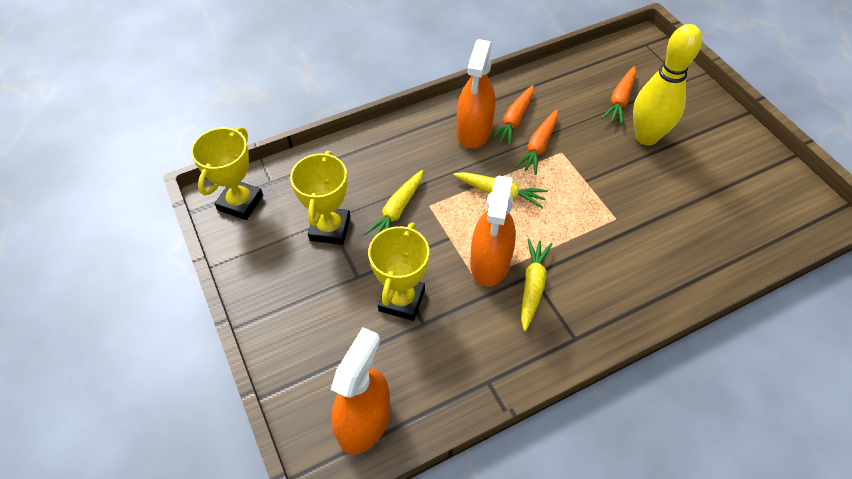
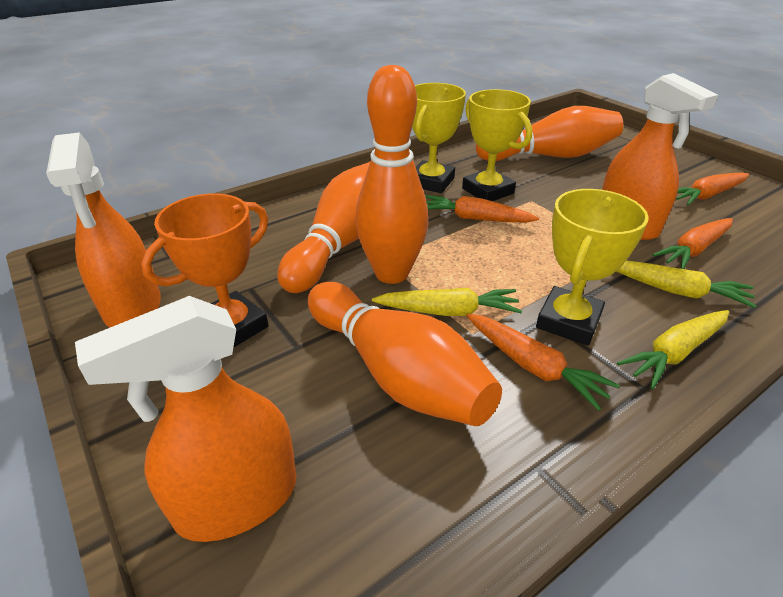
orange bowling pin: none = 0 -> [277,162,370,293] [308,282,502,426] [355,65,428,284] [476,106,623,161] = 4
orange carrot: [490,85,534,147] [515,109,558,175] [601,66,636,125] = 3 -> [425,195,539,223] [466,314,619,411] [652,218,733,269] [676,172,749,205] = 4
orange trophy: none = 0 -> [141,193,269,348] = 1
yellow bowling pin: [633,24,702,146] = 1 -> none = 0

